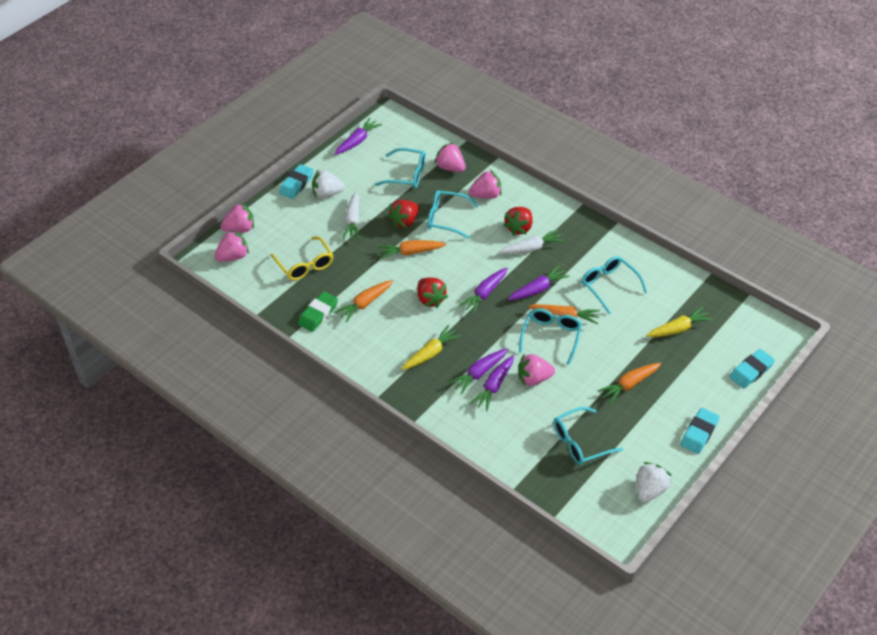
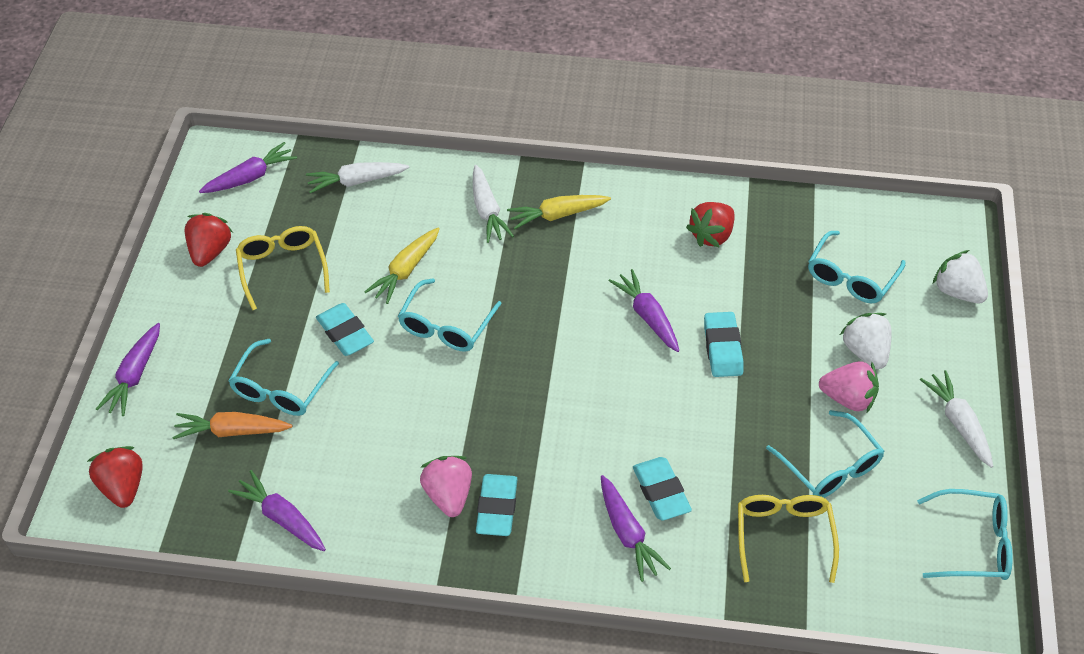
green eraser: [298,292,338,332] = 1 -> none = 0
orange carrot: [334,280,393,323] [378,240,446,259] [528,304,600,324] [598,363,661,404] = 4 -> [172,412,292,439] = 1
pink strawberry: [215,230,249,262] [220,203,254,233] [434,142,466,172] [469,170,502,199] [518,353,555,386] = 5 -> [420,456,472,517] [819,361,879,412] = 2
turquoise eraser: [279,164,314,199] [680,408,720,454] [729,349,775,388] = 3 -> [316,303,374,356] [476,474,518,536] [633,457,692,521] [704,312,743,377] = 4
white carrot: [342,192,360,239] [498,229,564,254] = 2 -> [306,162,409,194] [473,165,514,243] [920,370,993,468] = 3
yellow glasses: [271,236,333,280] = 1 -> [236,226,330,310] [738,495,839,583] = 2

